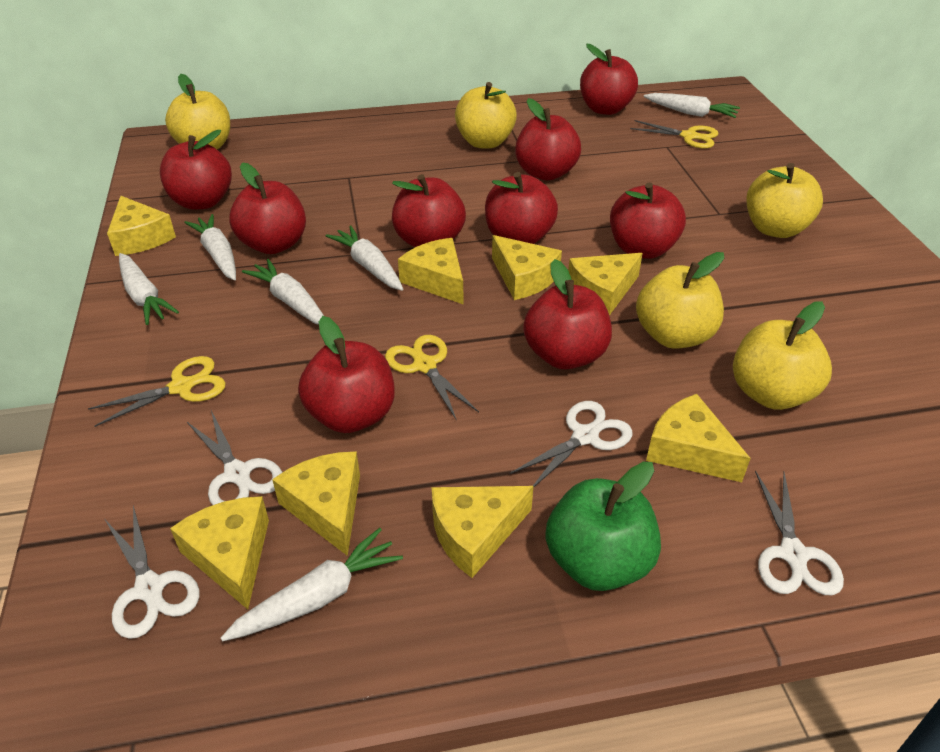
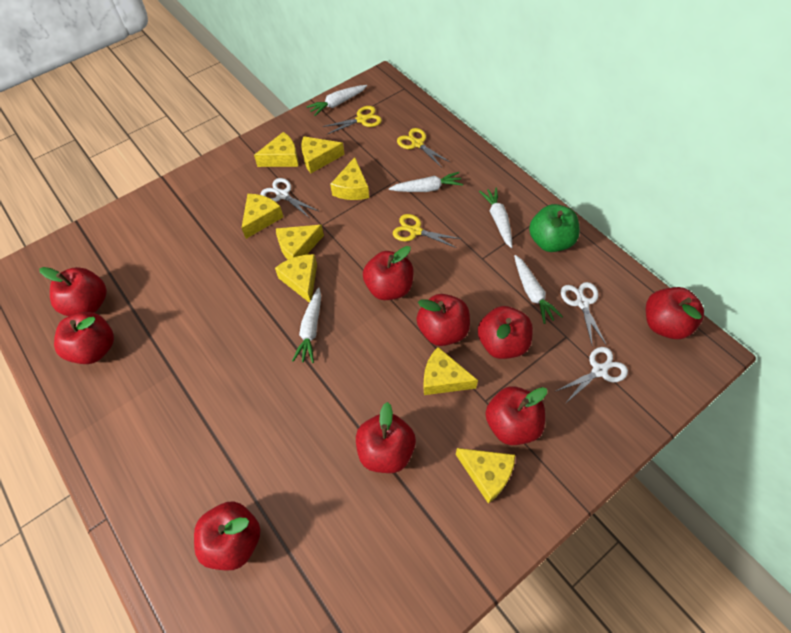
white carrot: [119,253,179,325] [184,214,236,280] [221,528,403,642] [242,259,324,325] [326,225,403,291] [644,93,740,118] = 6 -> [292,287,321,363] [306,85,367,116] [389,172,463,192] [479,187,512,248] [514,255,563,324] = 5
white scissors: [105,506,200,639] [187,411,282,505] [509,401,632,488] [755,471,844,595] = 4 -> [261,178,318,218] [556,347,628,404] [561,282,606,347] = 3
yellow apple: [165,74,230,149] [455,82,517,149] [636,252,724,349] [733,301,832,410] [747,163,823,238] = 5 -> none = 0

